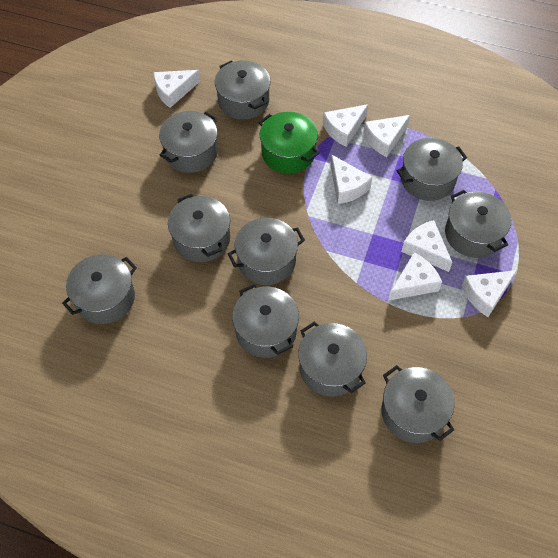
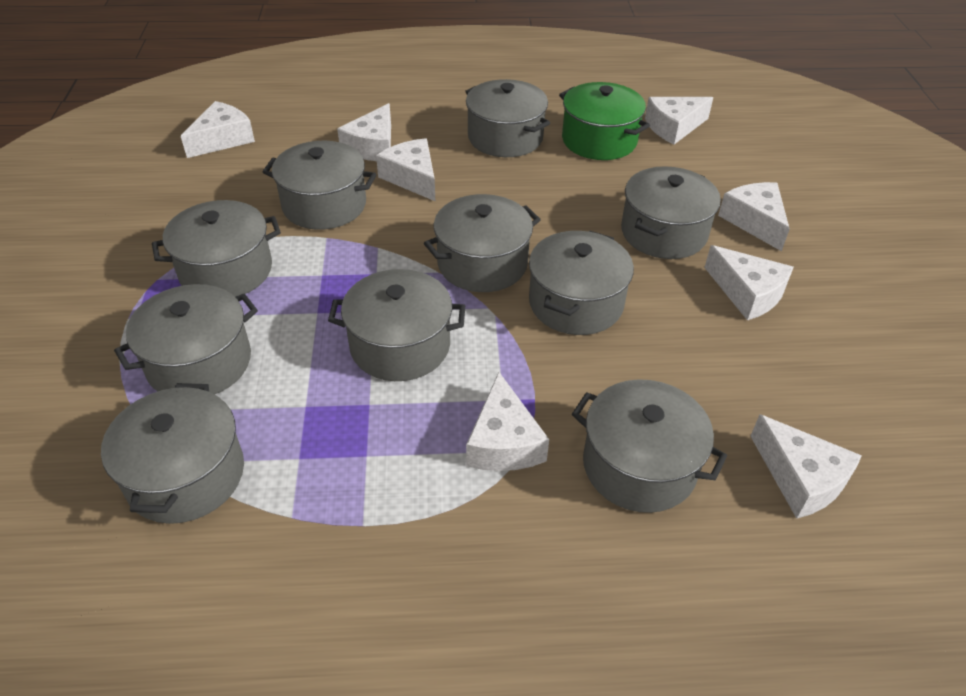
white cheese: [153,70,200,108] [323,104,368,147] [330,154,372,204] [363,115,410,157] [388,252,442,301] [401,220,452,272] [462,270,517,317] = 7 -> [181,101,255,158] [337,103,391,161] [376,138,435,201] [466,372,549,471] [645,97,713,144] [704,245,794,320] [718,182,790,251] [751,414,862,519] = 8

